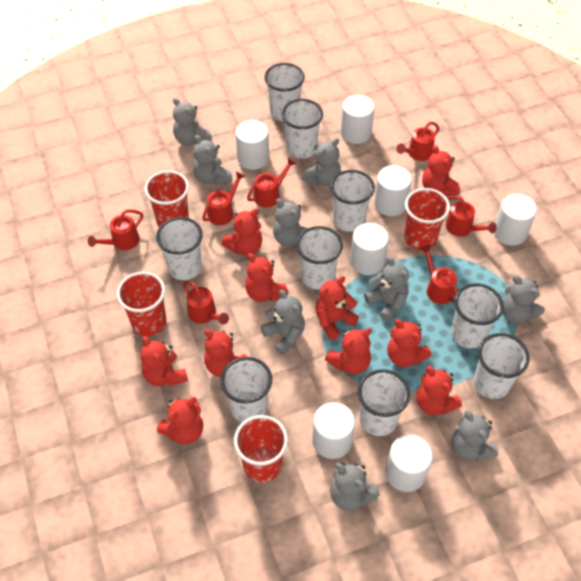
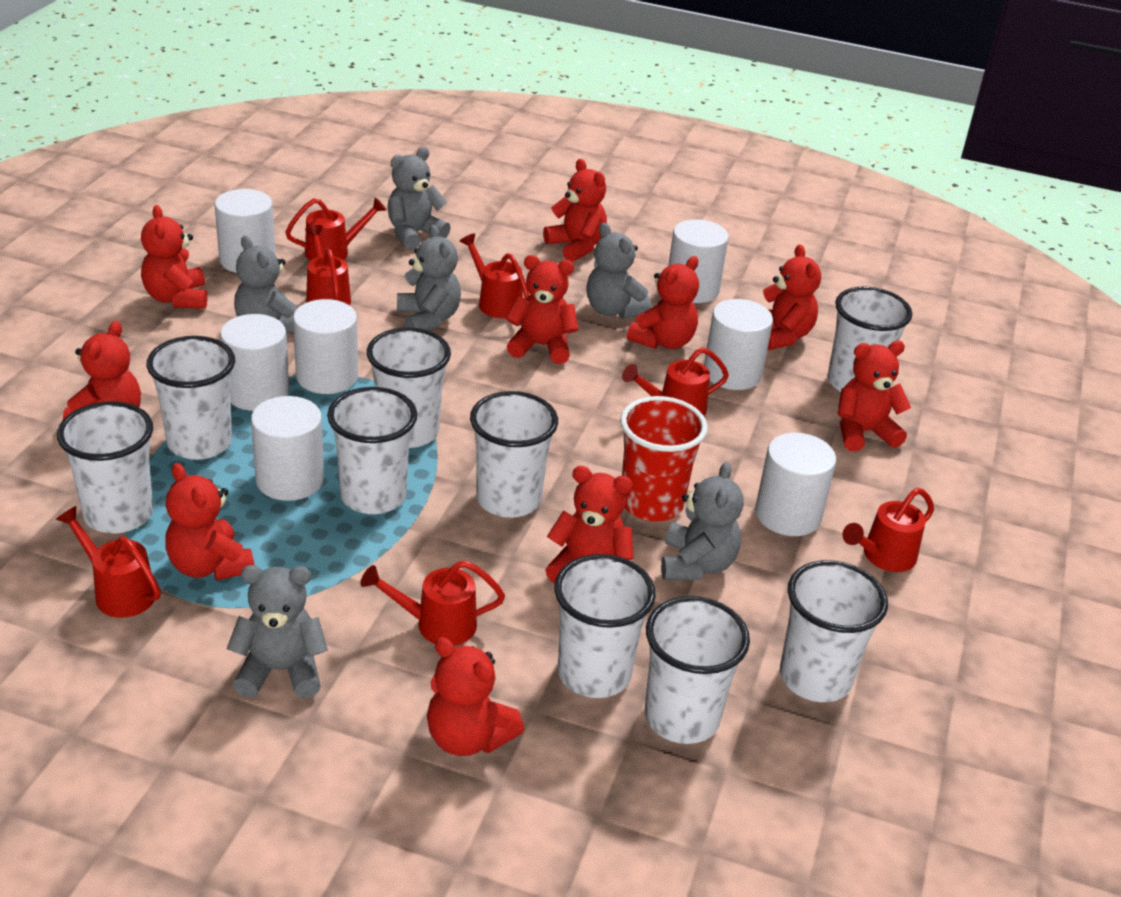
grey teddy bear: [173,98,212,146] [193,135,232,185] [261,290,305,355] [273,198,308,247] [301,138,341,186] [330,462,380,511] [364,256,409,321] [451,410,498,461] [503,275,545,324] = 9 -> [227,565,328,698] [234,235,296,334] [387,147,451,250] [397,225,461,330] [586,223,652,319] [661,462,744,580] = 6
red cup: [117,272,167,336] [144,170,189,227] [234,415,288,483] [404,188,450,250] = 4 -> [620,396,708,521] = 1

